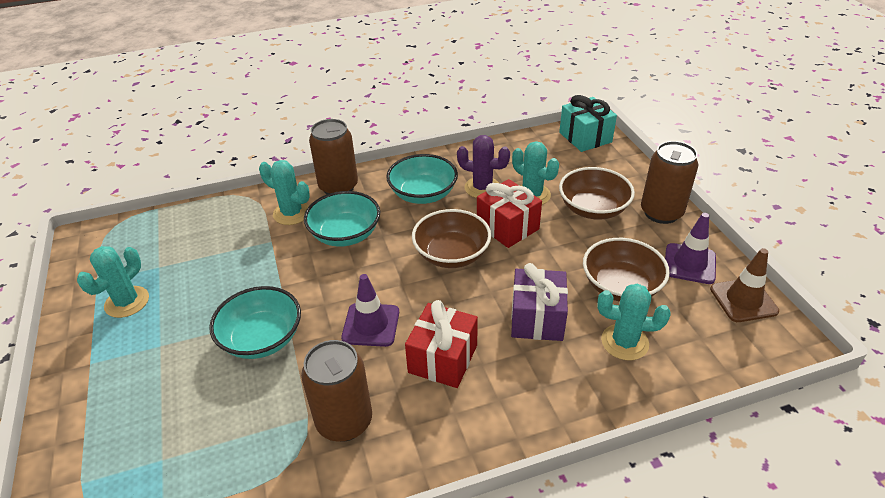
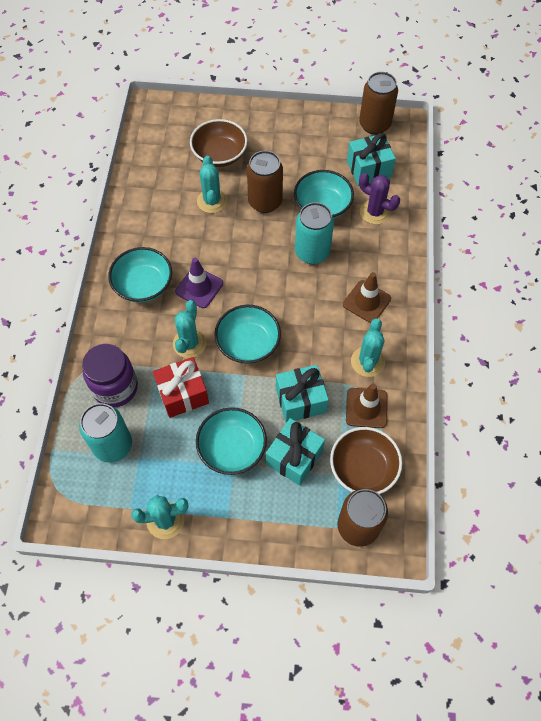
brown bowl: [412,209,491,268] [559,167,635,220] [583,238,670,302] = 3 -> [190,119,248,167] [330,427,402,494] = 2
brown traffic cone: [710,248,779,322] = 1 -> [343,272,391,323] [346,384,388,428] = 2
purple gift: [511,263,568,341] = 1 -> none = 0
purple jar: none = 0 -> [82,344,138,407] = 1
purple traffic cone: [341,274,399,347] [665,213,716,284] = 2 -> [175,258,223,308] = 1
red gift: [405,300,478,388] [477,179,542,248] = 2 -> [153,357,209,418] = 1
turquoise bowl: [209,286,301,359] [304,191,380,247] [386,154,458,204] = 3 -> [108,247,172,303] [196,407,267,475] [214,305,281,364] [294,170,354,219] = 4
turquoise can: none = 0 -> [79,403,132,463] [295,202,334,264] = 2
turquoise gift: [559,95,617,152] = 1 -> [266,418,325,486] [276,365,329,423] [347,133,396,186] = 3

